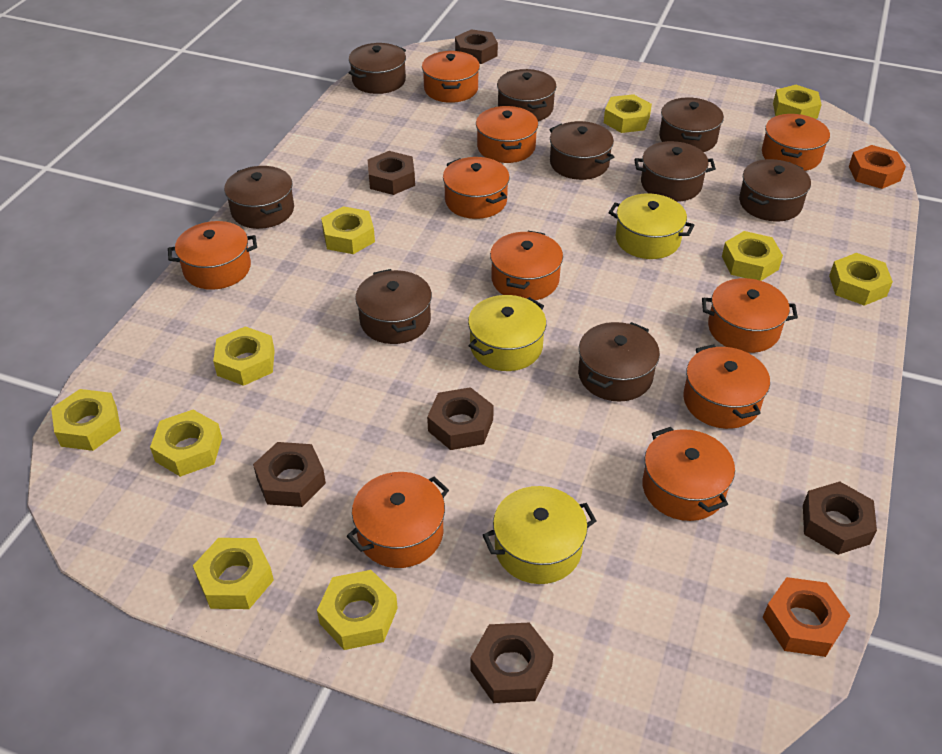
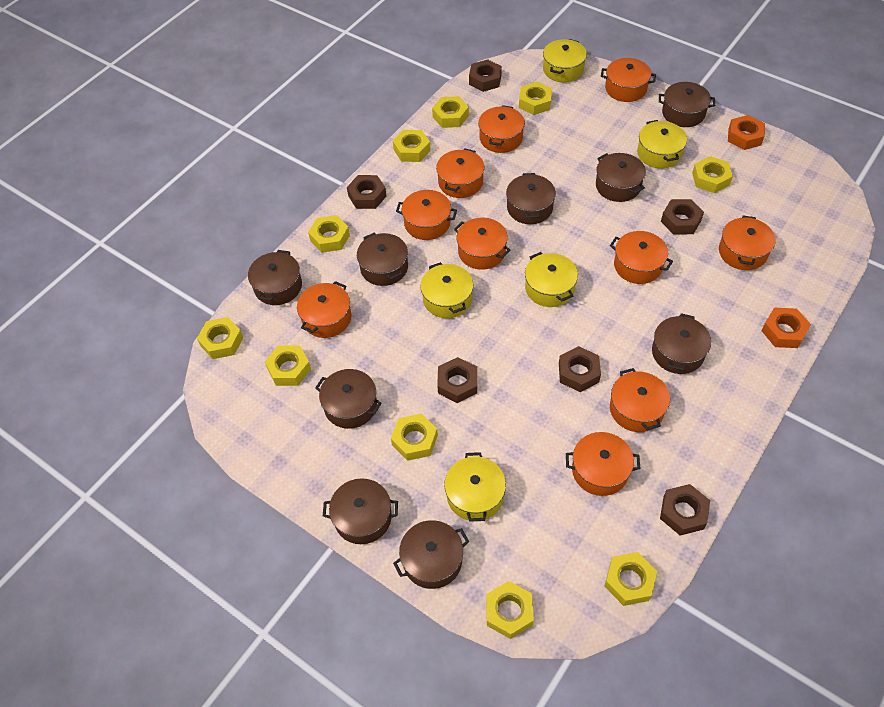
yellow pot: [468,295,546,371] [483,486,596,584] [608,193,694,259] = 3 -> [420,262,473,318] [444,452,506,522] [525,252,578,307] [543,39,587,82] [637,120,687,169] = 5

